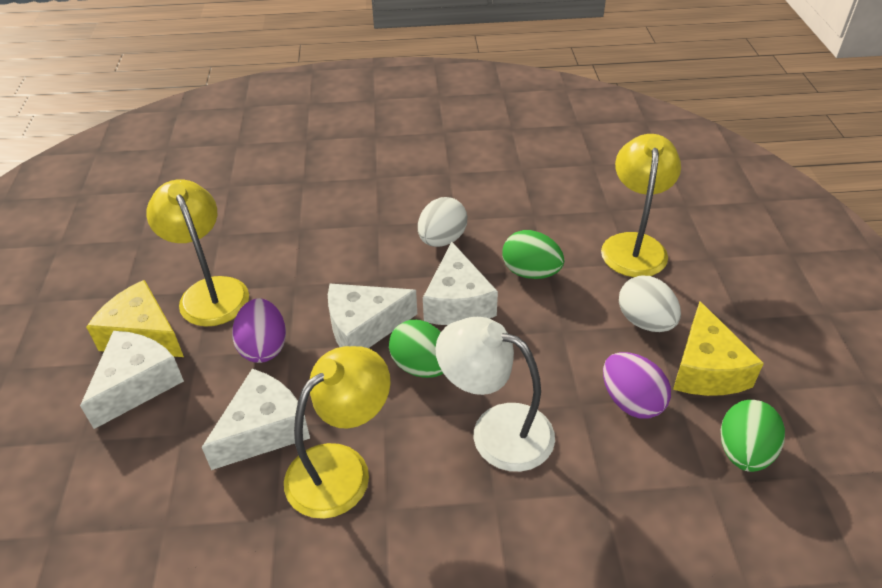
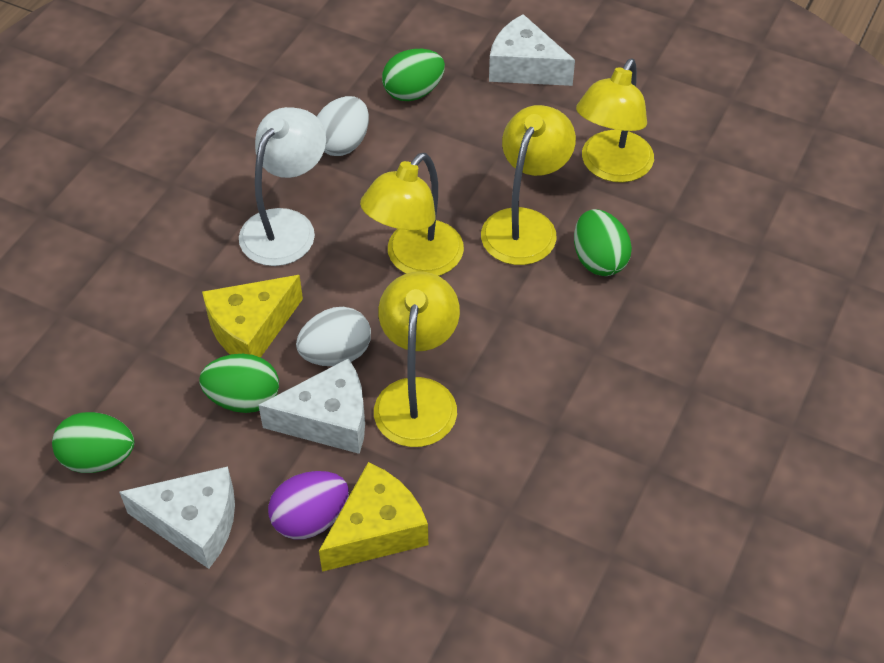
green egg: [389,320,443,378] [502,230,564,279] [721,400,785,472] = 3 -> [52,412,134,473] [199,354,279,413] [382,49,445,101] [574,209,632,276] = 4
purple egg: [232,298,286,363] [603,352,671,419] = 2 -> [268,471,349,539] = 1
white cheese: [80,331,184,429] [202,369,310,470] [328,284,417,348] [423,242,498,325] = 4 -> [119,466,235,569] [258,358,365,454] [489,14,575,86] = 3
yellow lamp: [146,179,249,327] [284,346,390,519] [601,134,681,277] = 3 -> [360,153,464,276] [374,271,460,447] [481,105,576,265] [576,58,654,183] = 4

